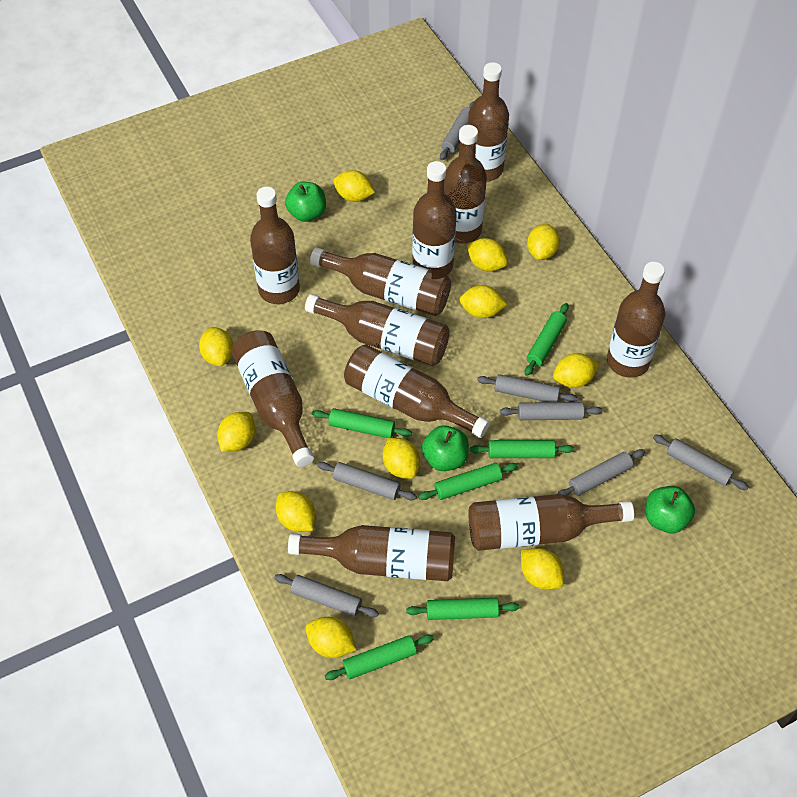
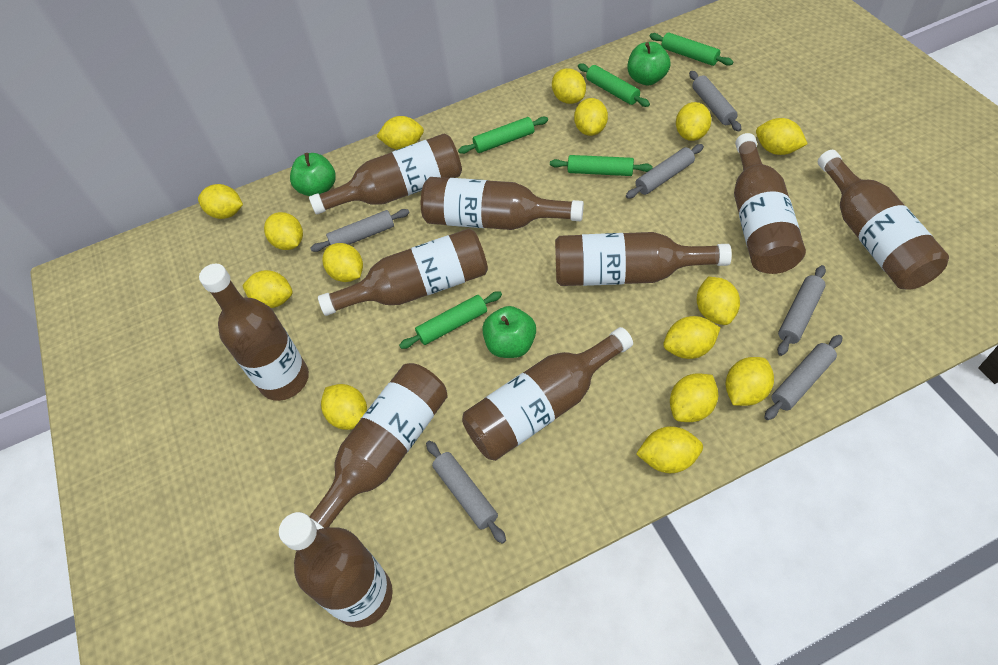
brown bottle: [232,330,314,467] [250,187,300,304] [288,525,455,581] [305,294,450,366] [310,247,451,316] [344,344,490,438] [412,161,457,275] [444,125,487,243] [468,62,509,182] [468,494,634,551] [607,262,665,378] = 11 -> [199,264,309,401] [279,512,393,627] [309,133,462,215] [309,363,448,529] [318,228,488,316] [421,177,584,230] [462,327,633,461] [555,232,732,286] [734,133,806,274] [818,150,949,290] = 10
green rolling pin: [312,408,412,438] [325,635,434,680] [406,598,519,620] [418,463,518,500] [470,440,574,458] [525,303,569,376] = 6 -> [399,291,502,349] [458,117,548,154] [550,155,653,176] [578,63,650,107] [650,32,733,66] = 5
grey rolling pin: [274,574,379,617] [317,462,417,500] [440,102,474,160] [477,374,577,402] [500,402,602,420] [557,449,645,496] [653,435,749,490] = 7 -> [310,209,409,252] [426,441,506,544] [626,144,704,199] [689,71,741,132] [764,335,843,420] [777,265,826,356] = 6
yellow lemon: [199,327,233,366] [217,412,255,452] [276,491,315,532] [305,617,357,658] [333,170,375,202] [383,438,420,479] [459,285,507,318] [467,238,508,272] [521,548,564,590] [527,224,560,260] [553,353,599,388] = 11 -> [198,184,243,219] [242,270,293,308] [264,212,303,250] [321,384,367,430] [322,243,363,282] [376,116,424,150] [552,68,586,104] [574,98,608,136] [636,426,703,473] [663,316,720,359] [670,373,718,422] [676,102,711,141] [697,277,740,325] [726,357,774,406] [756,118,807,155] = 15

